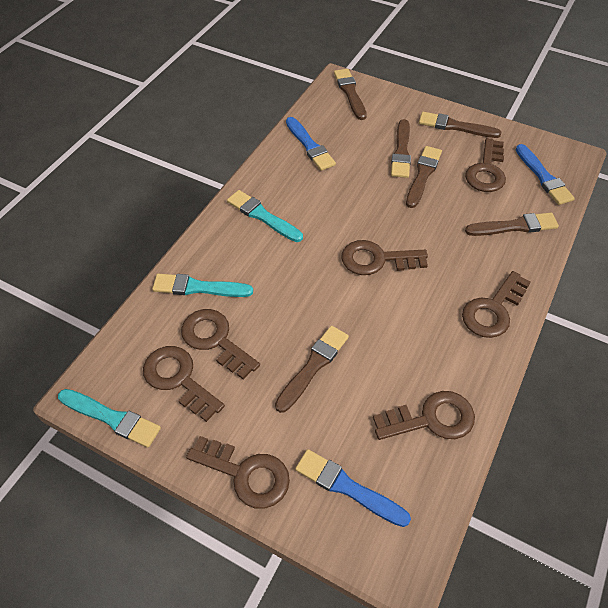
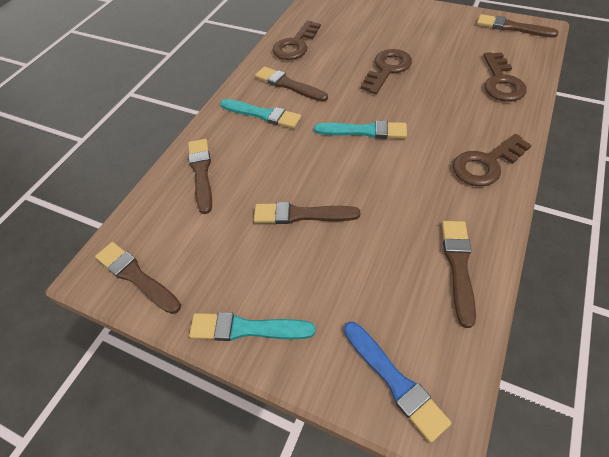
blue brush: [286,117,336,171] [295,449,411,527] [516,144,575,205] = 3 -> [344,322,452,443] = 1
brown key: [143,346,225,422] [181,309,260,379] [186,436,290,509] [341,240,428,275] [373,391,475,440] [462,271,531,338] [465,138,506,192] = 7 -> [272,20,321,60] [361,49,412,94] [453,134,532,186] [483,52,527,101] = 4

